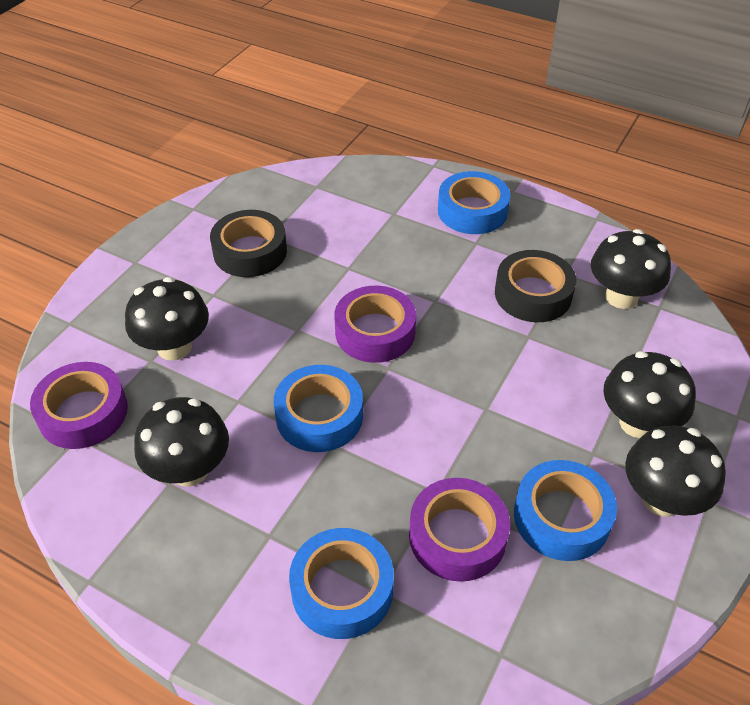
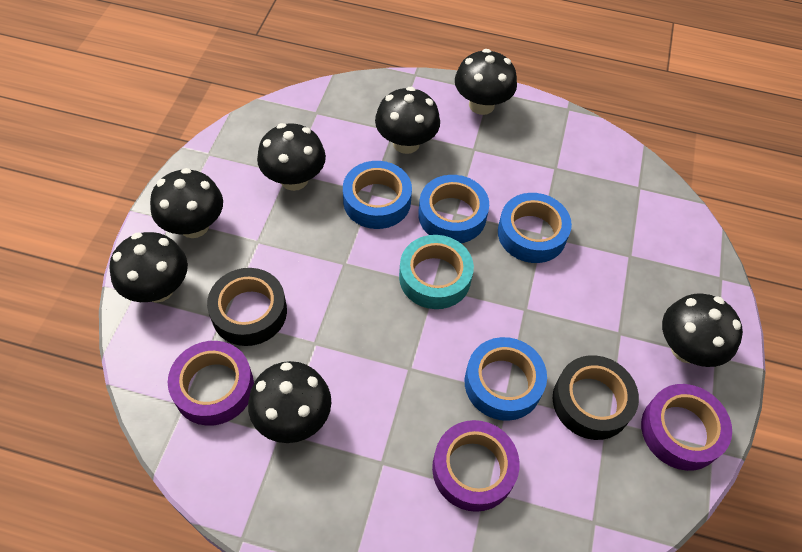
black mushroom: [125,277,209,361] [134,397,229,487] [591,229,671,309] [603,351,696,438] [625,425,726,517] = 5 -> [110,232,188,303] [150,168,223,238] [248,361,331,443] [257,123,326,191] [375,87,440,154] [455,49,517,115] [662,293,743,367] = 7
turquoise tape: none = 0 -> [399,235,474,309] = 1

